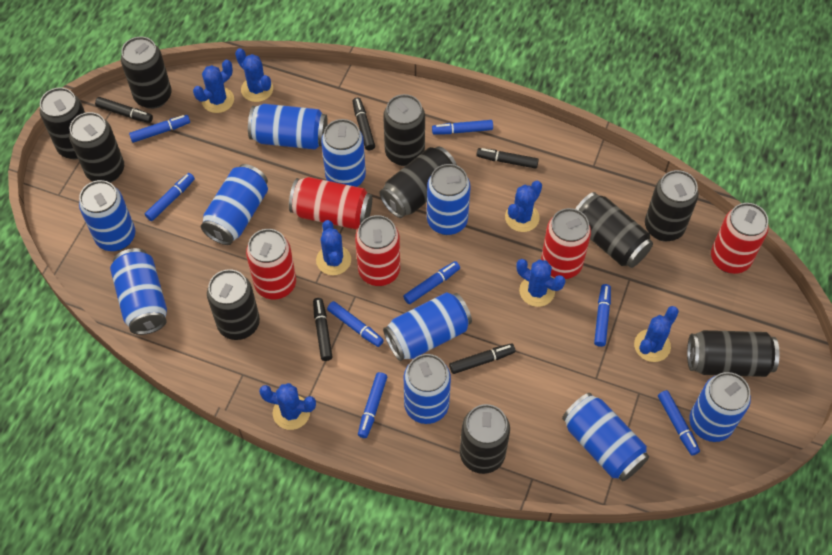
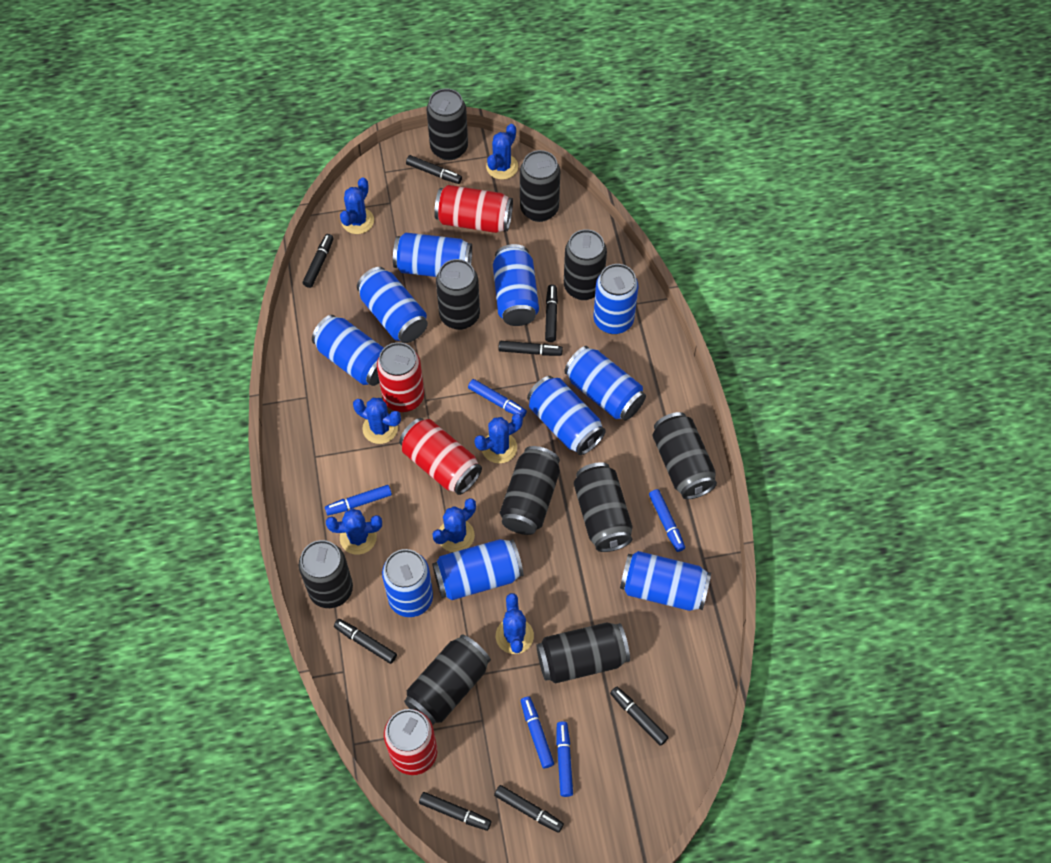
black marker: [95,97,153,123] [313,298,332,361] [352,97,375,150] [449,343,515,374] [476,148,539,169] = 5 -> [303,234,334,288] [334,619,397,664] [406,155,462,184] [419,792,491,831] [494,785,564,833] [498,341,563,356] [545,285,558,342] [610,687,669,746] = 8
blue marker: [129,115,190,143] [145,173,195,221] [327,301,384,347] [358,372,387,438] [403,261,460,304] [432,120,493,134] [594,284,611,347] [658,390,700,456] = 8 -> [325,485,392,515] [468,379,527,418] [521,696,554,768] [556,721,573,797] [649,489,685,552] = 5
red can: [246,229,296,299] [289,177,372,229] [355,215,400,286] [541,208,591,279] [711,203,769,274] = 5 -> [377,342,424,412] [384,709,437,775] [399,418,482,495] [434,185,513,233] = 4

